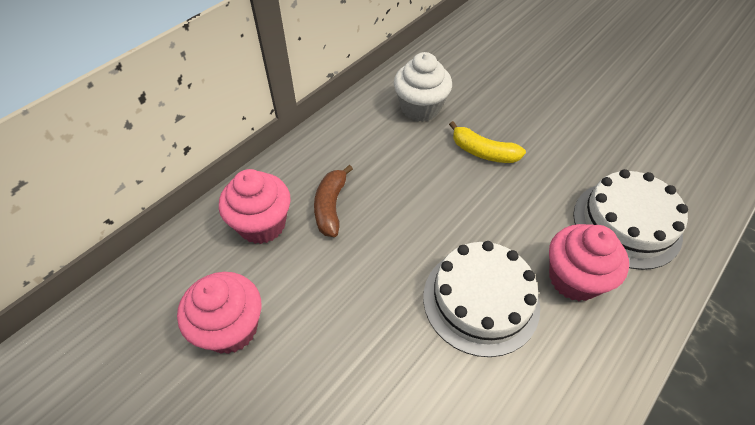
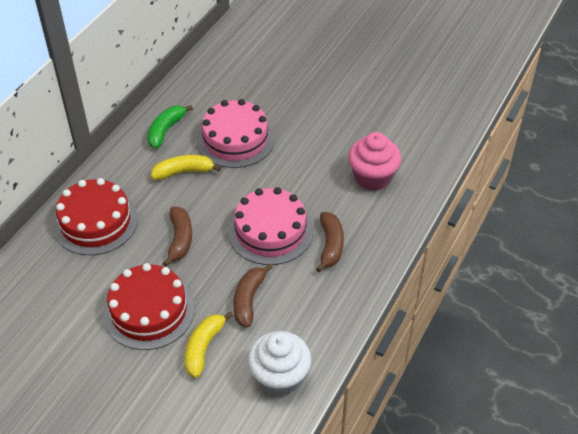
brown banana: [314,165,353,237] = 1 -> [163,207,192,267] [233,264,273,327] [316,212,344,272] = 3
green banana: none = 0 -> [147,105,193,149] = 1
pink cake: none = 0 -> [197,99,275,168] [228,187,313,265] = 2
pink cupcake: [177,272,261,354] [219,169,291,244] [549,224,629,301] = 3 -> [348,132,401,191] = 1
red cake: none = 0 -> [53,178,138,255] [103,263,195,350] = 2
white cake: [423,241,540,357] [573,169,688,270] = 2 -> none = 0
yellow banana: [449,121,526,163] = 1 -> [151,155,221,180] [184,312,233,378] = 2

